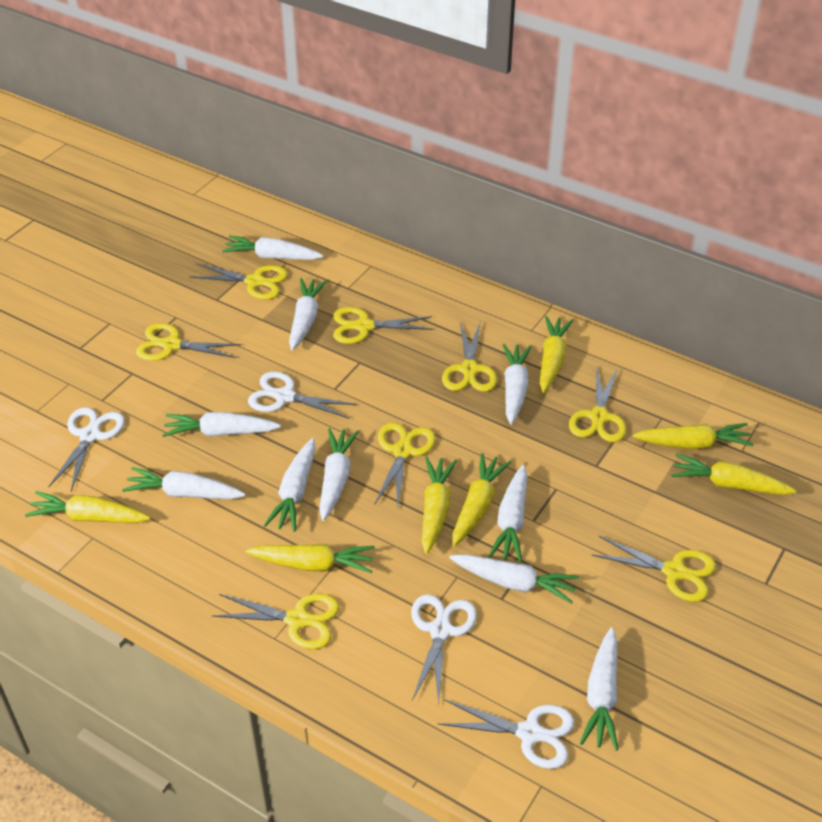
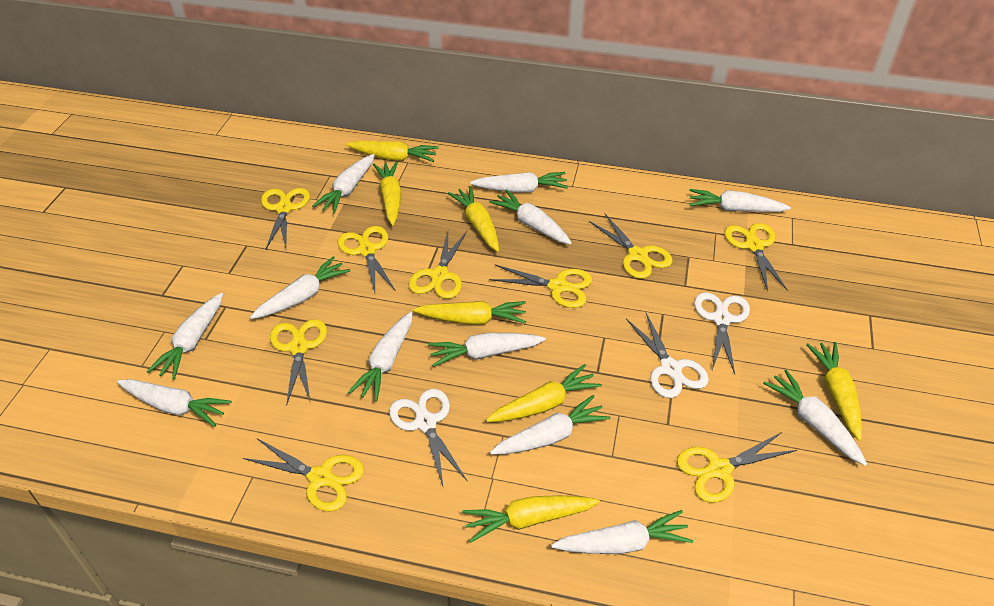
white carrot: [122,467,245,499] [162,412,281,437] [222,235,323,260] [264,438,316,532] [289,278,327,351] [319,428,359,521] [449,554,579,603] [488,465,527,562] [502,344,532,425] [580,627,619,751] = 10 -> [117,379,232,427] [147,293,223,379] [250,256,350,319] [312,154,375,214] [348,312,413,402] [428,333,546,367] [470,172,568,193] [489,190,572,244] [490,395,610,455] [551,510,693,554] [689,189,791,212] [763,370,867,466] = 12
white scissors: [49,407,125,491] [248,372,357,419] [411,594,477,703] [438,699,575,769] = 4 -> [389,389,467,489] [626,313,709,398] [694,292,750,374] = 3
yellow scissors: [136,323,242,361] [189,263,288,300] [212,594,339,649] [333,307,433,344] [375,423,436,505] [442,321,497,392] [569,365,626,442] [592,536,716,602] = 8 -> [243,439,364,512] [261,188,310,250] [270,319,327,406] [338,226,396,293] [409,231,467,299] [489,265,592,308] [589,214,672,279] [677,432,797,503] [724,223,788,291] = 9

